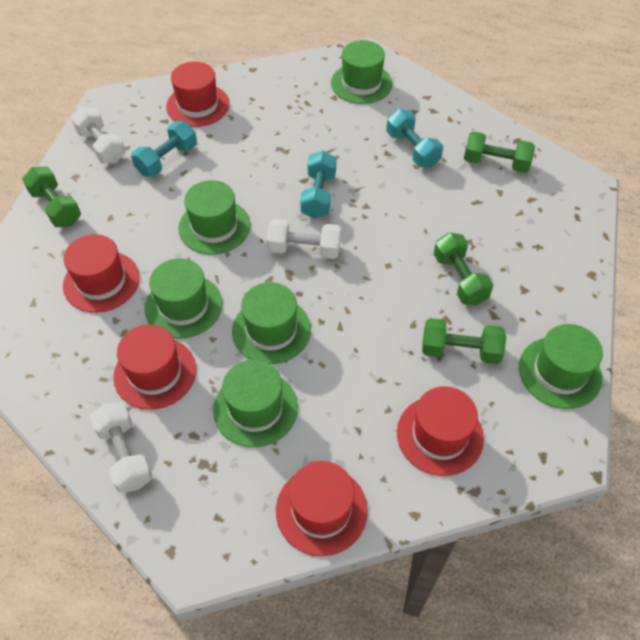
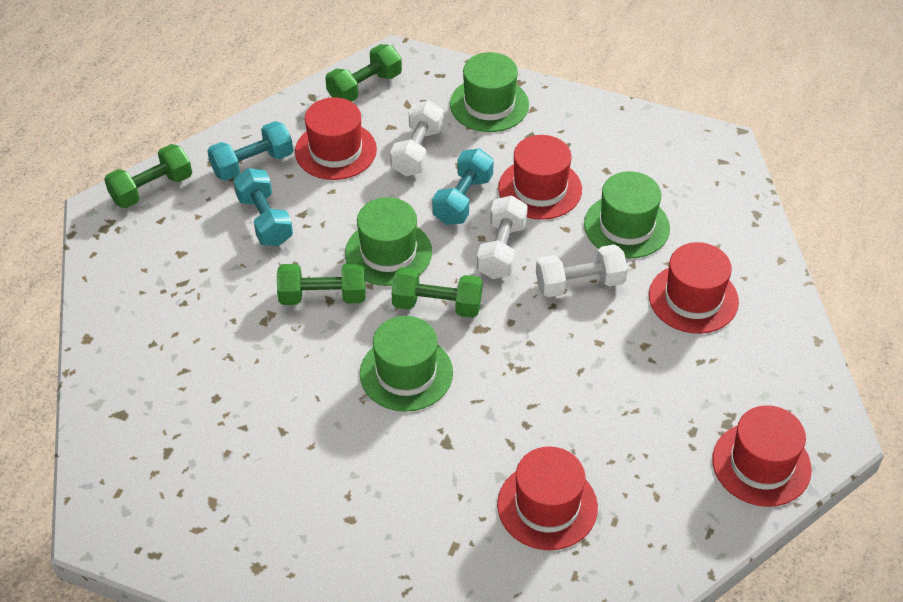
green hat: [145,258,222,338] [178,180,250,255] [213,360,298,447] [232,282,311,364] [331,40,393,104] [519,324,603,409] = 6 -> [345,197,432,286] [360,316,453,412] [450,52,529,132] [584,171,670,258] = 4

